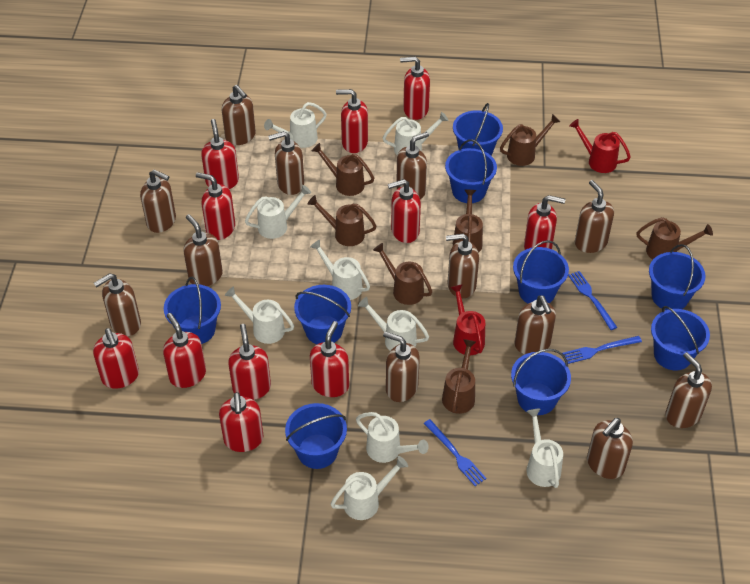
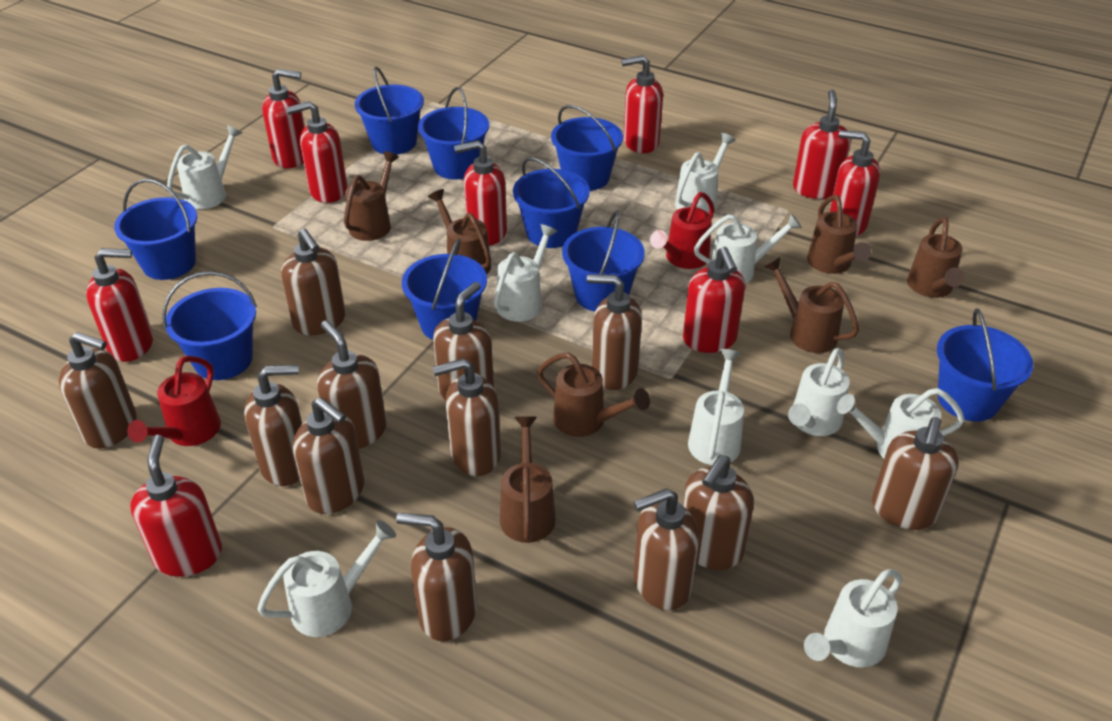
blue fork: [424,419,486,486] [562,336,642,364] [568,271,617,330] = 3 -> none = 0
red soap dispenser: [93,328,139,389] [163,313,206,388] [196,172,235,240] [201,119,239,189] [219,392,263,452] [228,324,271,400] [310,321,349,397] [336,89,368,153] [388,179,421,243] [400,56,430,120] [524,195,565,250] = 11 -> [86,248,153,362] [130,435,222,577] [262,69,305,169] [286,101,347,203] [454,140,507,245] [621,55,663,153] [683,247,745,353] [793,90,851,199] [829,130,881,236] = 9

